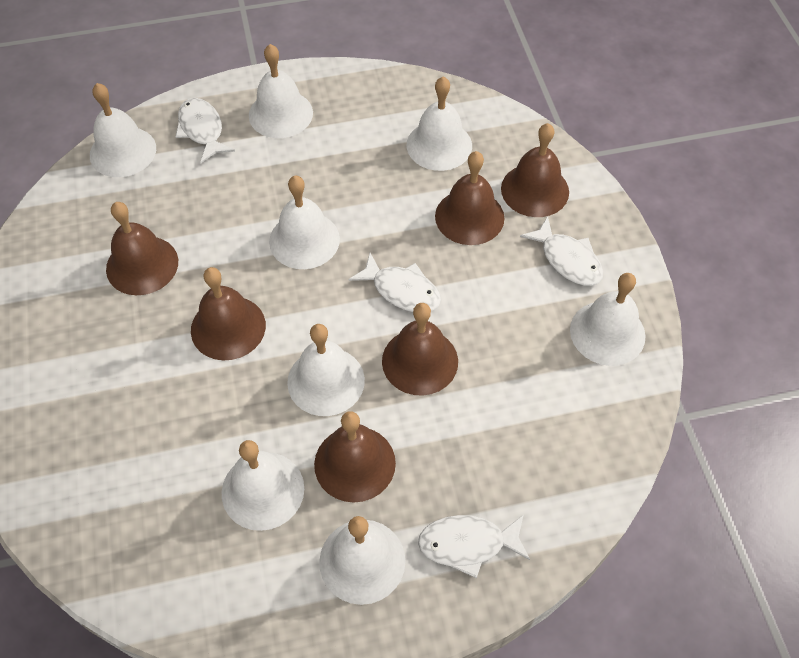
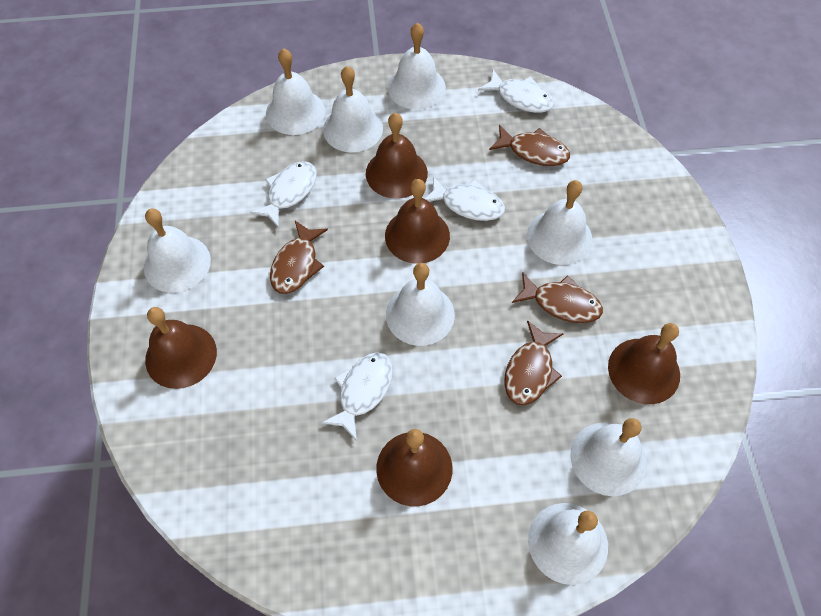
brown bell: [106,202,178,295] [191,267,266,360] [314,411,396,502] [382,303,458,395] [435,151,504,245] [501,123,569,217] = 6 -> [145,307,217,389] [366,113,428,199] [376,429,453,506] [385,179,450,264] [608,323,680,404] = 5
brown fish: none = 0 -> [270,221,328,294] [489,125,570,166] [504,320,564,405] [512,272,603,323] = 4

